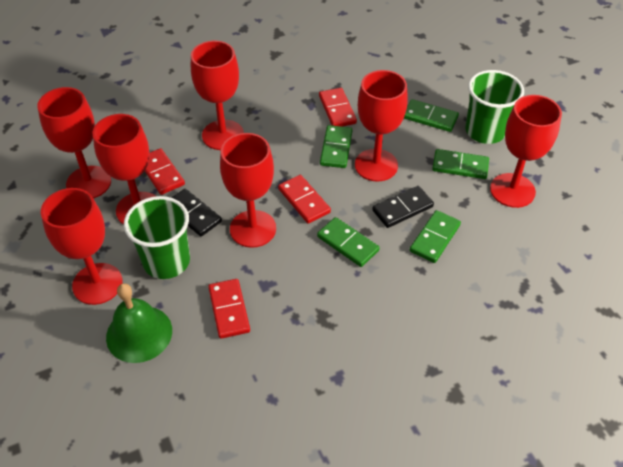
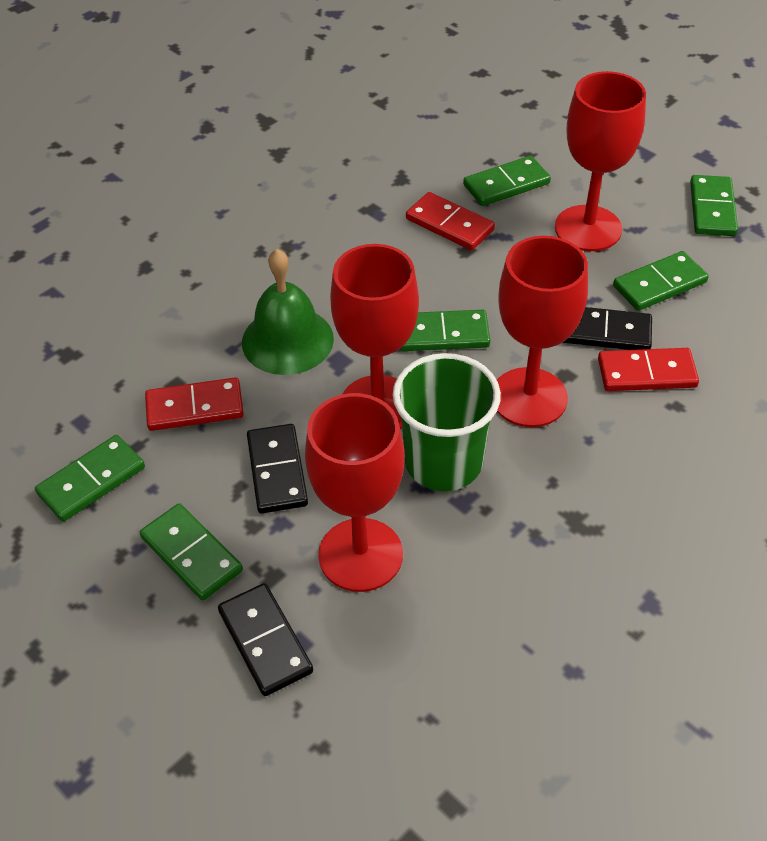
black domino: [172,189,222,236] [372,186,434,228] = 2 -> [218,583,313,696] [247,424,308,513] [563,307,652,350] = 3
green cup: [124,196,190,279] [465,70,524,144] = 2 -> [393,353,501,491] = 1
green domino: [317,217,380,267] [320,125,352,168] [404,99,459,132] [410,210,461,263] [432,149,489,179] = 5 -> [35,435,145,522] [140,503,243,600] [400,310,490,351] [463,156,551,206] [613,251,709,311] [690,175,738,236] = 6
red domino: [145,148,185,195] [208,279,250,339] [278,175,331,224] [319,88,357,127] = 4 -> [145,377,244,431] [406,192,495,250] [598,348,699,391] = 3
red goblet: [37,87,111,198] [41,188,123,305] [92,114,156,225] [191,40,244,150] [220,133,276,248] [355,70,407,182] [490,95,562,208] = 7 -> [305,393,405,592] [330,244,419,430] [497,236,588,427] [555,71,646,251] = 4

